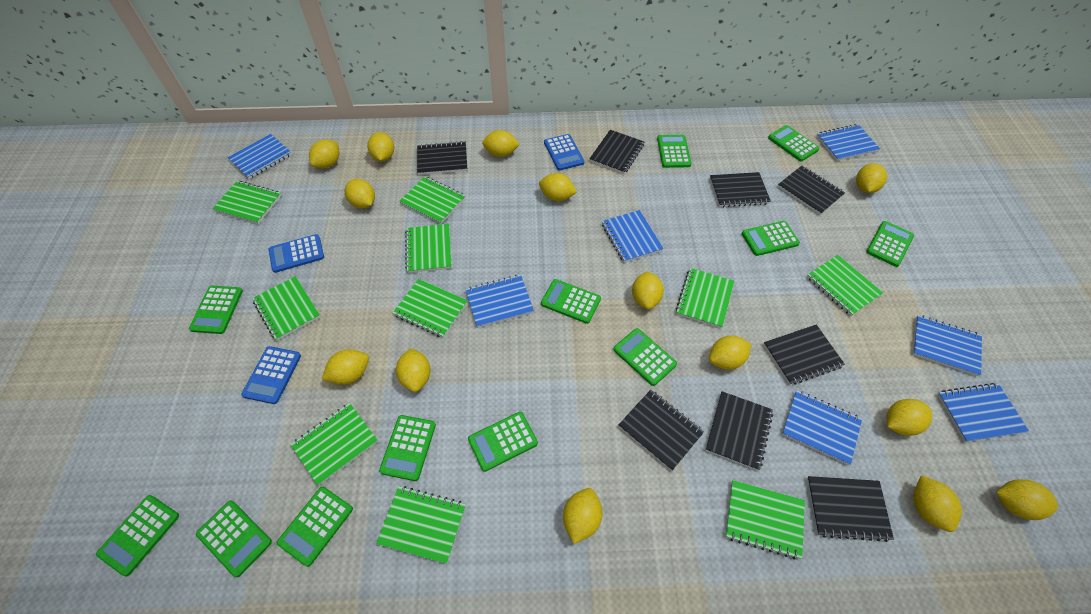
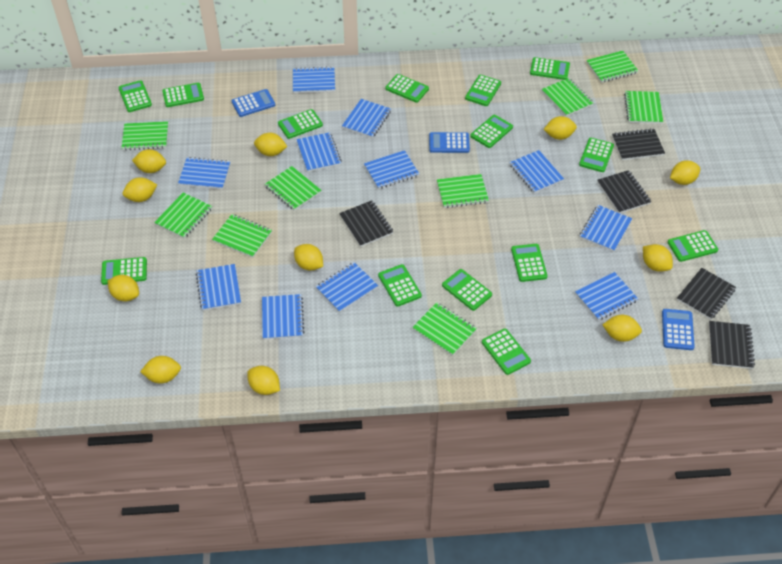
black notebook: [417,141,467,175] [589,130,644,174] [619,390,704,471] [705,391,773,471] [710,172,771,207] [763,325,845,385] [778,166,845,215] [807,476,894,542] = 8 -> [339,200,393,247] [597,170,652,213] [612,128,665,160] [677,268,736,320] [709,321,755,369] = 5
blue notebook: [227,134,292,179] [465,275,534,328] [602,210,664,263] [782,390,862,465] [816,124,880,161] [912,315,982,376] [937,383,1029,442] = 7 -> [178,157,230,189] [196,264,241,311] [262,294,304,340] [293,66,335,93] [296,132,342,172] [316,262,378,313] [342,99,391,138] [364,150,419,189] [510,150,564,193] [575,272,638,321] [580,205,632,252] = 11
green calculator: [96,495,179,576] [189,286,243,334] [196,501,272,577] [277,487,353,567] [379,415,436,481] [468,412,538,472] [541,279,601,324] [613,328,677,386] [657,135,692,168] [742,221,800,256] [768,125,820,161] [866,221,914,267] = 12 -> [101,257,147,285] [118,80,152,112] [162,83,204,107] [278,109,323,139] [378,264,422,307] [385,74,429,103] [442,269,492,311] [465,75,501,106] [470,115,513,148] [482,328,531,375] [511,244,548,282] [530,57,570,80] [579,138,614,172] [668,230,718,262] = 14
green notebook: [212,181,282,224] [252,276,320,341] [290,403,378,486] [376,486,466,564] [393,279,468,338] [399,176,465,224] [405,224,452,273] [675,268,734,328] [725,480,805,559] [807,255,883,316] = 10 -> [122,121,168,150] [154,193,212,239] [212,214,272,258] [265,166,322,211] [412,303,477,356] [437,174,489,208] [542,78,593,116] [586,51,638,83] [624,91,663,124] = 9
yellow lemon: [309,140,339,168] [322,349,369,385] [345,179,375,208] [367,132,394,161] [396,348,431,392] [482,130,520,157] [539,173,577,201] [563,488,603,544] [632,272,664,309] [709,336,751,370] [856,163,887,193] [886,399,932,436] [913,475,962,532] [996,479,1058,520] = 14 -> [108,275,139,302] [123,177,157,202] [132,149,166,173] [140,356,181,384] [247,366,280,395] [254,133,287,156] [294,244,323,271] [544,116,577,140] [602,315,642,342] [643,244,673,272] [670,160,700,185] = 11

